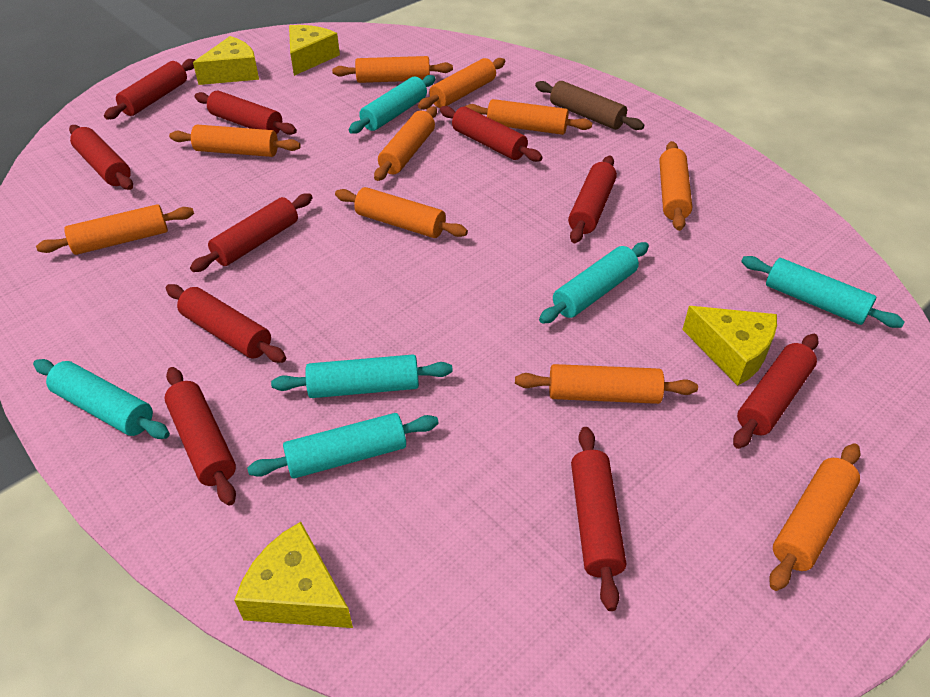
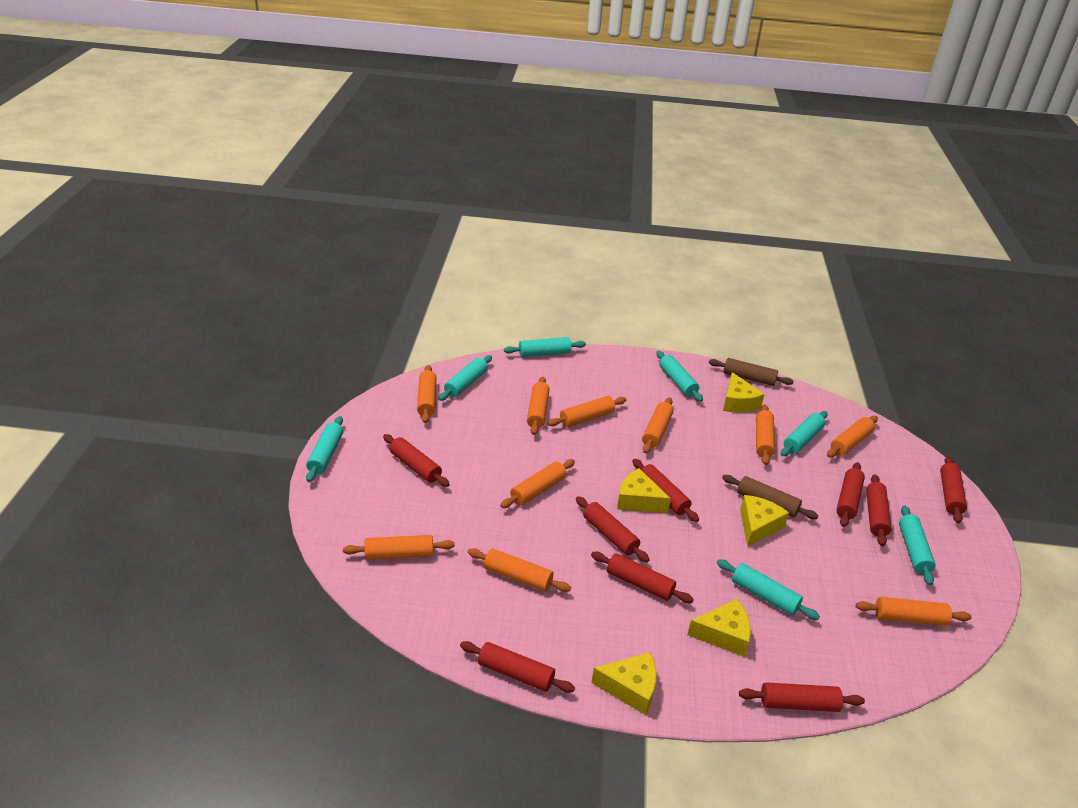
brown rolling pin: [535,81,644,130] = 1 -> [709,358,794,386] [722,475,818,519] = 2
red rolling pin: [69,125,133,190] [104,59,195,119] [164,367,236,506] [166,284,286,363] [190,193,313,272] [194,91,297,135] [440,106,543,162] [568,156,617,243] [571,427,626,611] [733,334,819,449] = 10 -> [383,434,450,487] [460,641,575,693] [576,496,650,562] [591,552,694,603] [632,459,699,522] [739,682,865,712] [836,462,865,527] [866,474,892,546] [940,456,967,523] = 9
turquoise rolling pin: [33,359,170,439] [247,413,439,479] [271,354,453,398] [349,75,436,134] [539,242,649,324] [741,256,904,328] = 6 -> [306,416,343,482] [439,355,492,401] [504,337,586,357] [656,351,703,402] [717,559,820,620] [781,411,828,456] [899,505,936,585] = 7
yellow cheese: [193,36,259,85] [234,522,353,628] [289,25,340,76] [682,306,777,386] = 4 -> [592,652,656,715] [617,468,671,513] [687,599,751,657] [723,372,765,413] [740,495,789,547] = 5

